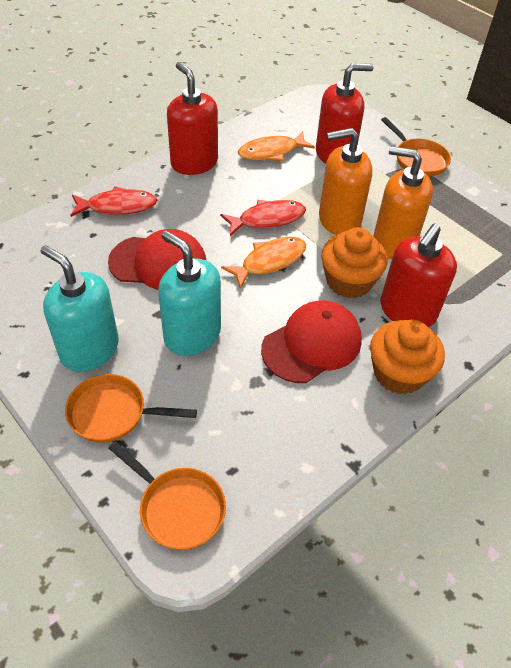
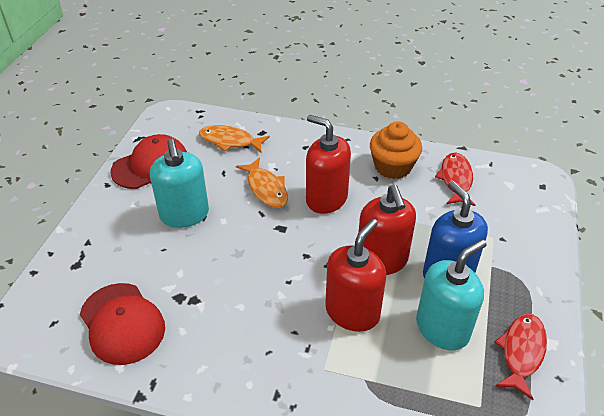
blue soap dispenser: none = 0 -> [423,181,488,279] = 1
orange cupcake: [321,227,388,298] [370,320,445,394] = 2 -> [370,121,422,179] = 1
orange pan: [65,374,197,443] [108,441,226,550] [381,117,451,177] = 3 -> none = 0
orange soap dispenser: [319,128,372,235] [373,146,433,259] = 2 -> none = 0

